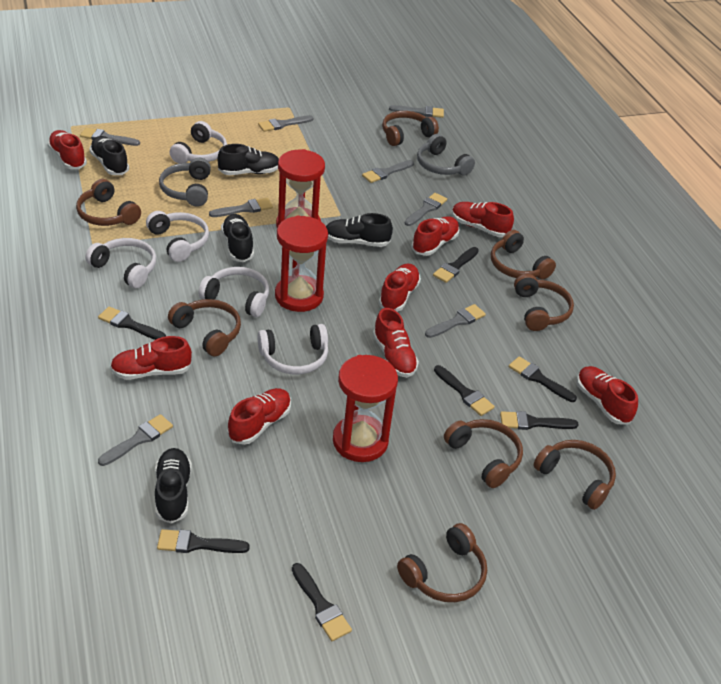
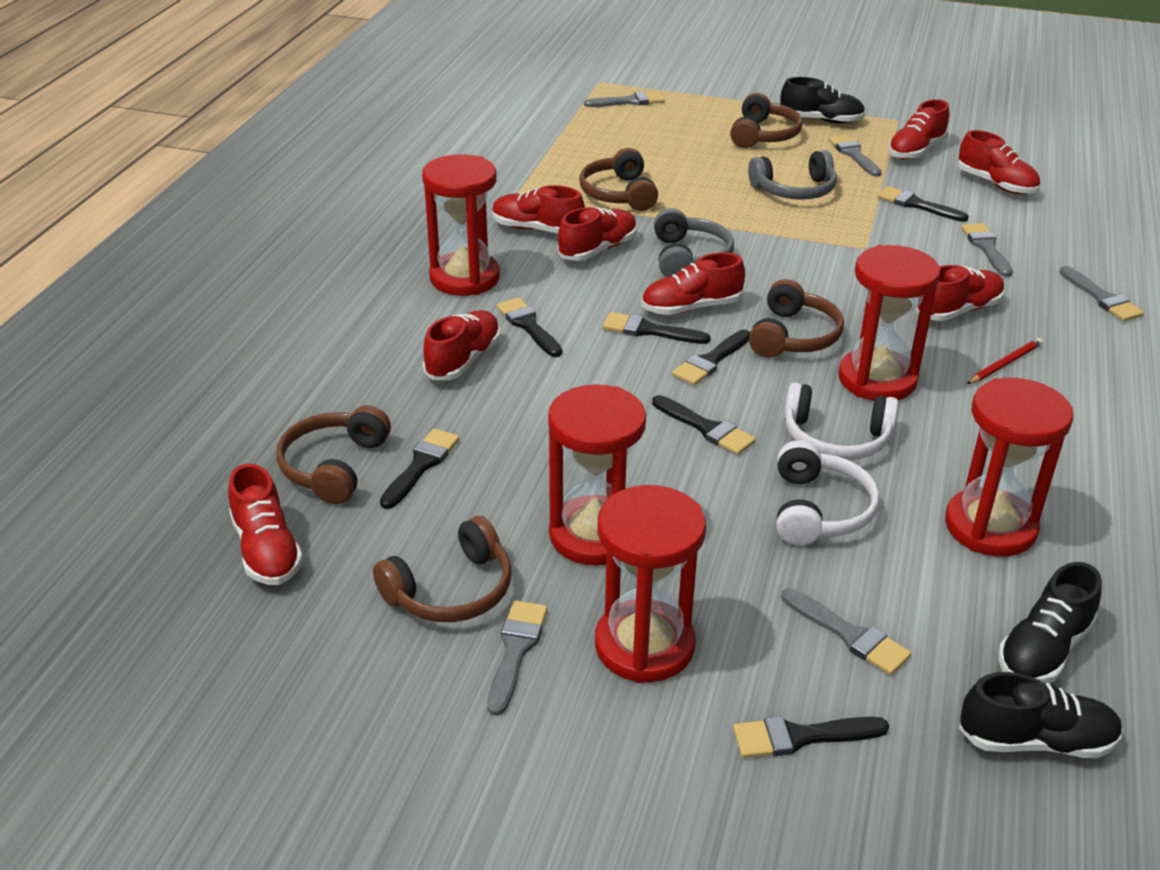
black shoe: [89,136,129,175] [155,448,192,524] [218,144,279,175] [221,214,254,262] [326,213,393,247] = 5 -> [780,77,865,124] [959,672,1123,758] [998,562,1102,683] = 3
brown headphones: [76,179,141,226] [168,299,241,357] [382,111,439,146] [397,523,487,602] [444,419,523,488] [491,230,556,280] [514,274,574,331] [534,440,616,510] = 8 -> [276,405,391,504] [373,516,512,622] [579,148,658,211] [730,93,802,148] [749,279,844,358] = 5
grey brush: [80,128,140,146] [98,414,173,466] [209,198,273,217] [258,115,313,132] [362,160,414,183] [389,105,444,118] [405,193,447,226] [425,304,486,338] = 8 -> [487,600,548,716] [584,92,665,107] [781,588,911,675] [828,135,882,177] [961,223,1013,277] [1059,266,1144,321] = 6
red hourglass: [275,215,328,312] [276,149,325,228] [333,355,398,462] = 3 -> [422,154,500,296] [548,384,646,566] [595,485,706,683] [838,245,940,401] [945,378,1073,557] = 5
red pencil: none = 0 -> [967,338,1043,384] = 1
white headphones: [86,238,156,288] [146,211,209,262] [170,121,227,164] [198,267,269,317] [258,324,328,375] = 5 -> [776,440,880,545] [784,383,898,460] = 2

